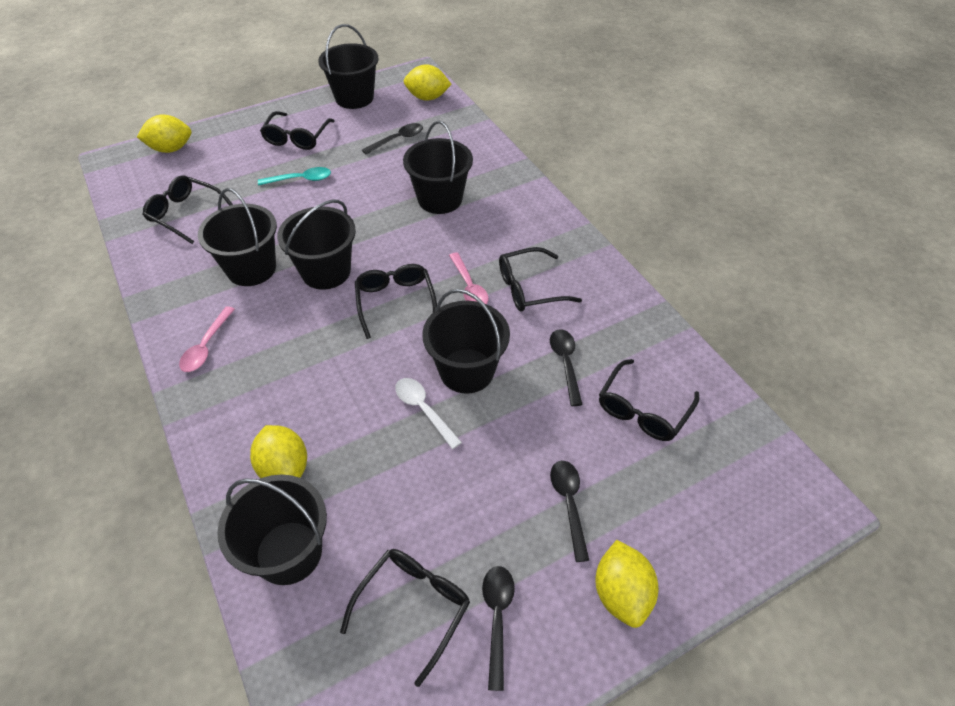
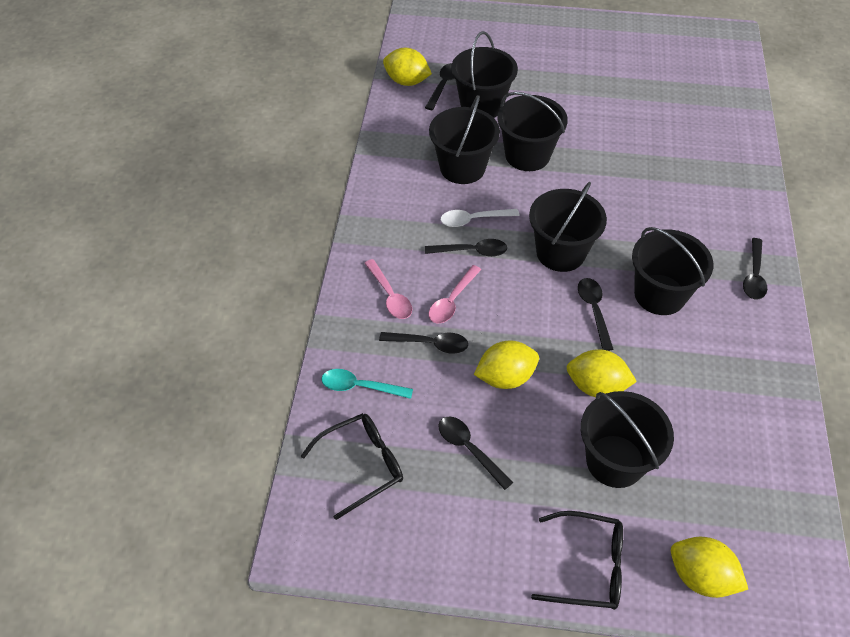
black glasses: [143,175,233,244] [260,111,334,150] [340,549,470,687] [355,264,437,339] [499,247,582,311] [599,359,699,441] = 6 -> [301,413,403,520] [531,511,623,610] = 2
black spoon: [362,123,423,155] [482,566,515,691] [550,329,583,406] [550,461,589,562] = 4 -> [379,332,468,354] [425,63,454,110] [425,239,507,257] [438,417,513,490] [578,278,613,351] [743,238,767,300] = 6

